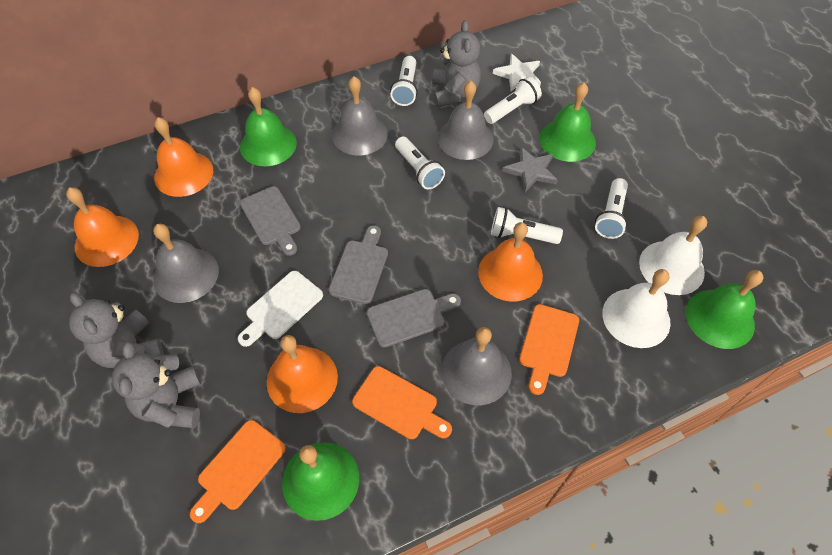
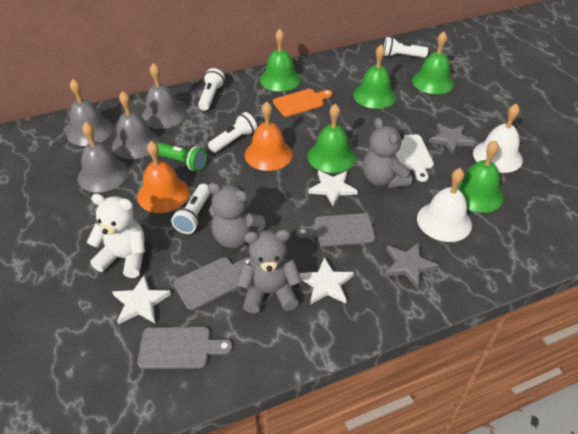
green bell: [240,87,297,166] [282,442,359,521] [539,82,596,162] [686,270,764,349] = 4 -> [260,29,301,91] [308,104,356,173] [353,44,396,109] [412,31,454,94] [457,140,504,213] = 5
green flashlight: none = 0 -> [157,143,207,171] = 1
grey star: [502,147,558,192] = 1 -> [385,242,439,289] [429,123,475,155] = 2
orange bell: [66,187,139,267] [154,117,213,197] [267,335,338,413] [478,222,543,302] = 4 -> [137,141,189,213] [245,102,293,171] = 2
orange cutting board: [190,420,286,523] [352,366,452,439] [519,304,579,395] = 3 -> [273,89,333,117] = 1
white flashlight: [390,56,418,106] [395,136,445,189] [484,76,542,124] [491,207,563,244] [595,178,628,239] = 5 -> [171,184,210,234] [198,68,225,111] [208,112,257,153] [384,37,428,58] = 4
white star: [493,54,541,91] = 1 -> [112,275,171,324] [299,257,354,305] [309,170,358,206] = 3
white teddy bear: none = 0 -> [87,194,145,278] = 1

